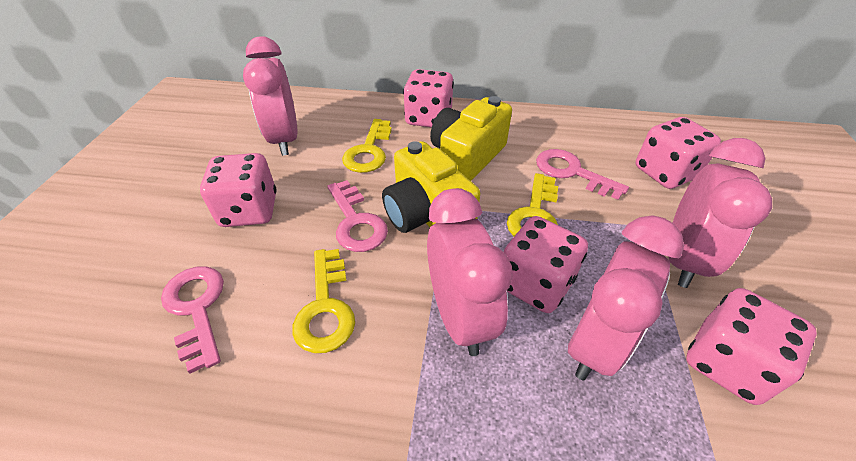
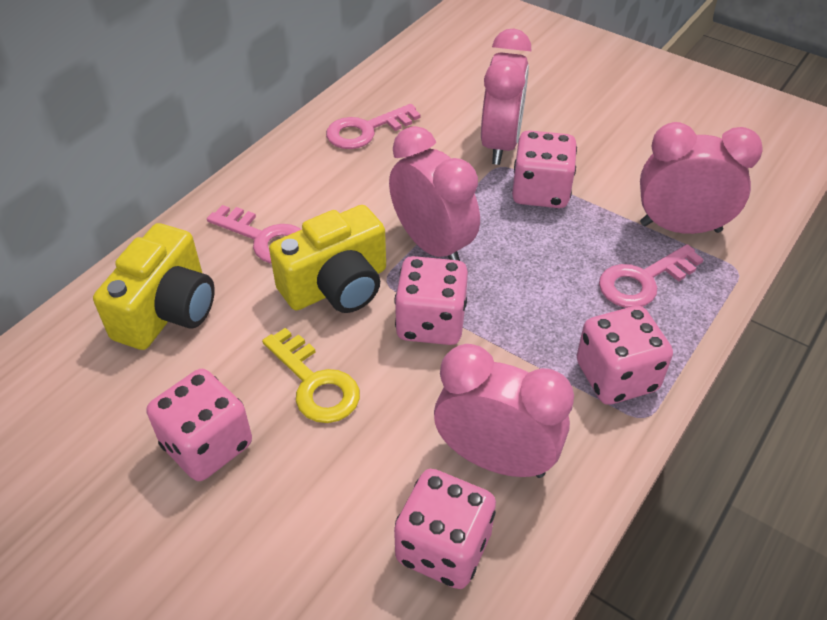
yellow key: [292,249,355,353] [342,119,392,173] [507,173,558,236] = 3 -> [262,328,360,423] = 1

